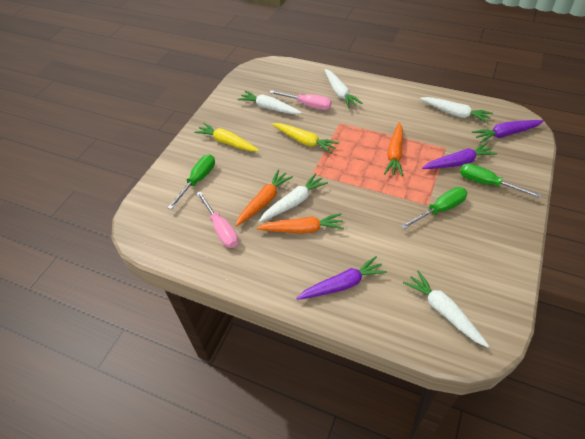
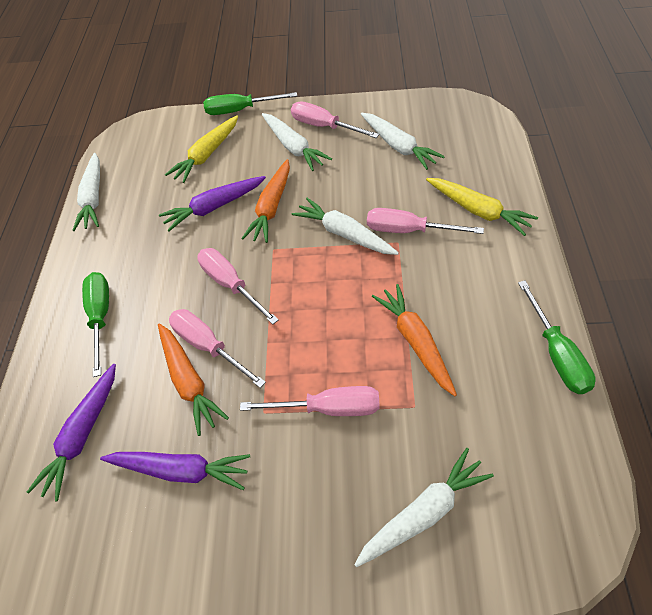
pink screwdriver: [196,191,238,248] [269,90,332,110] = 2 -> [169,309,266,388] [197,248,279,324] [240,386,380,416] [291,101,379,138] [367,208,484,234] = 5

